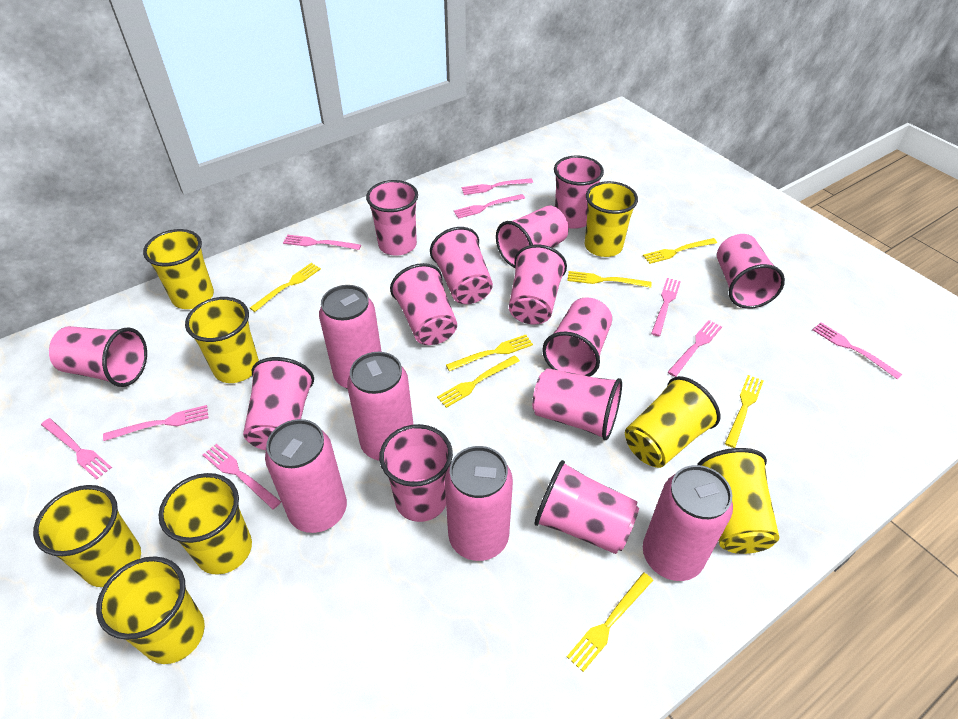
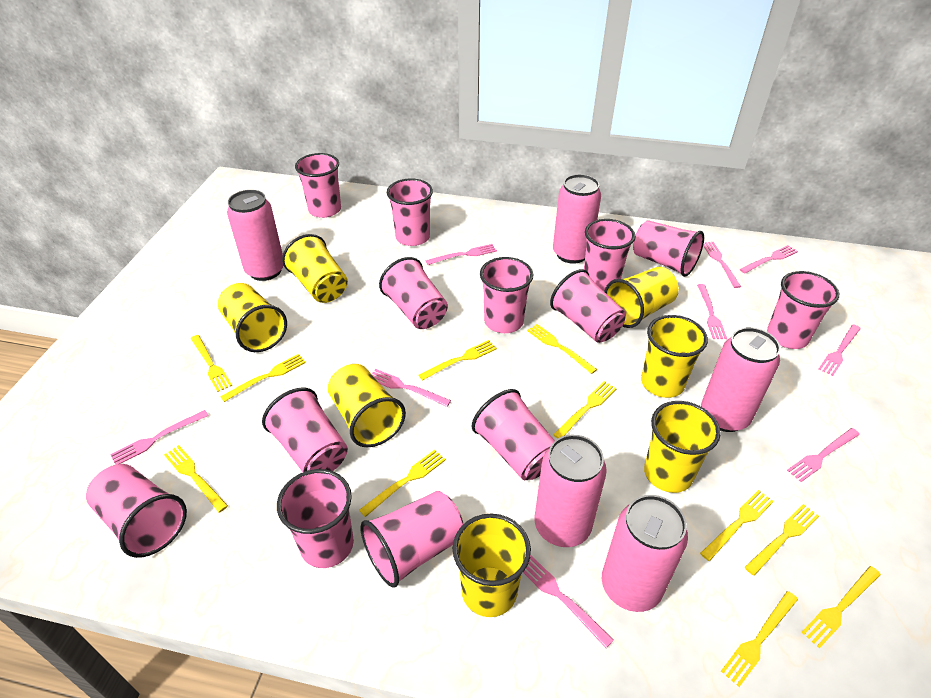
yellow cup: [33,485,141,587] [96,556,205,664] [143,229,214,309] [159,473,252,575] [185,297,259,383] [585,181,638,257] [625,376,720,468] [697,448,779,554] = 8 -> [218,283,287,352] [282,234,348,303] [328,364,406,447] [453,514,531,617] [604,267,679,328] [641,315,708,398] [644,401,721,493] = 7
yellow fork: [250,263,321,312] [437,355,520,408] [446,335,533,371] [567,271,652,288] [567,572,653,672] [643,238,717,264] [725,375,763,448] = 7 -> [164,445,228,513] [191,335,232,392] [220,354,306,402] [359,450,446,517] [419,340,497,380] [527,324,597,374] [553,381,617,439] [700,490,774,561] [721,591,798,687] [745,504,819,576] [802,566,881,649] = 11

